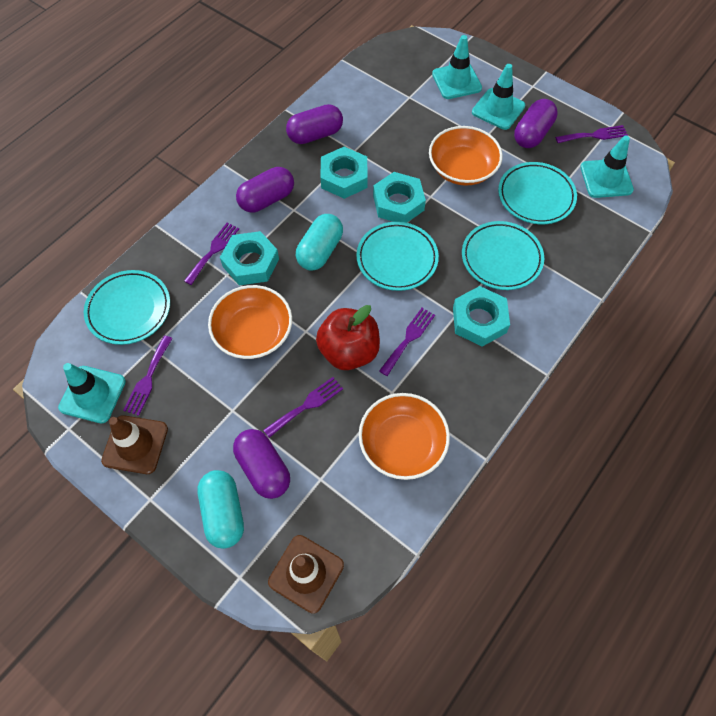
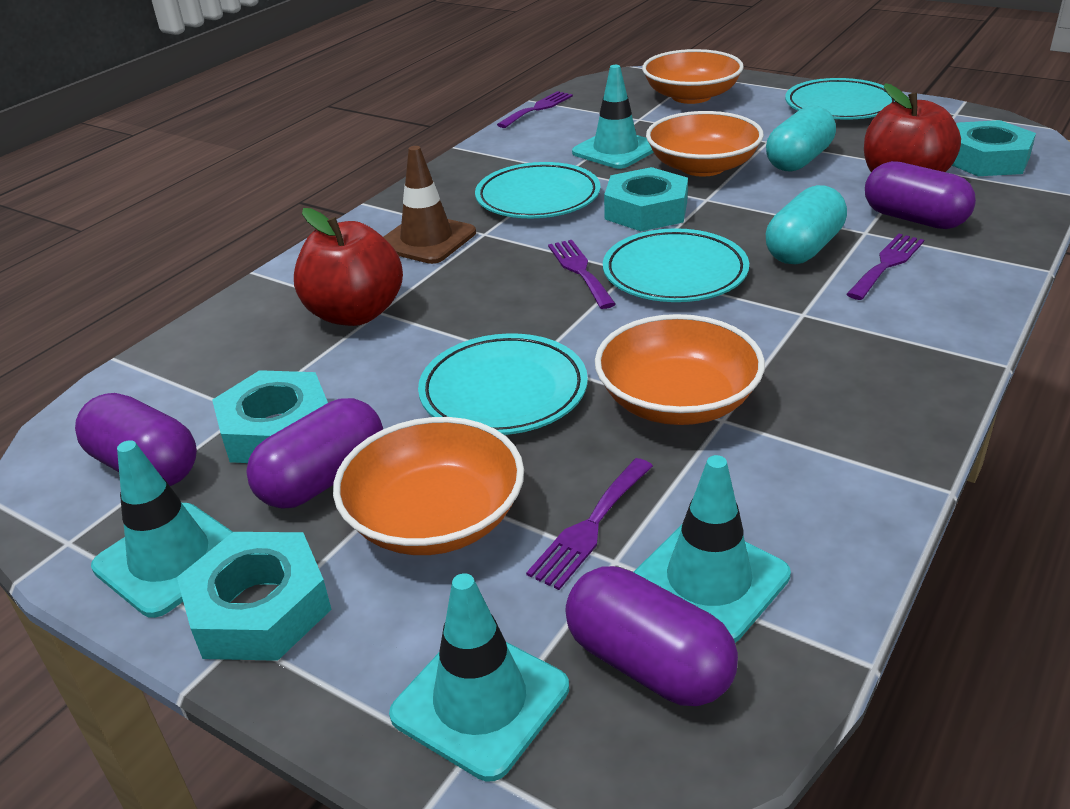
brown traffic cone: [101,415,168,474] [268,535,344,614] = 2 -> [384,146,476,264] = 1
orange bowl: [208,285,292,359] [359,393,450,480] [429,126,503,186] = 3 -> [333,417,524,555] [595,314,765,425] [642,49,744,104] [646,111,764,177] = 4
purple fork: [123,336,173,416] [184,223,239,285] [263,377,343,438] [379,308,435,376] [555,125,628,143] = 5 -> [497,91,573,128] [526,458,653,590] [548,240,616,309] [846,234,924,300] = 4
red apple: [316,305,380,370] = 1 -> [294,208,403,326] [864,83,961,172] = 2

